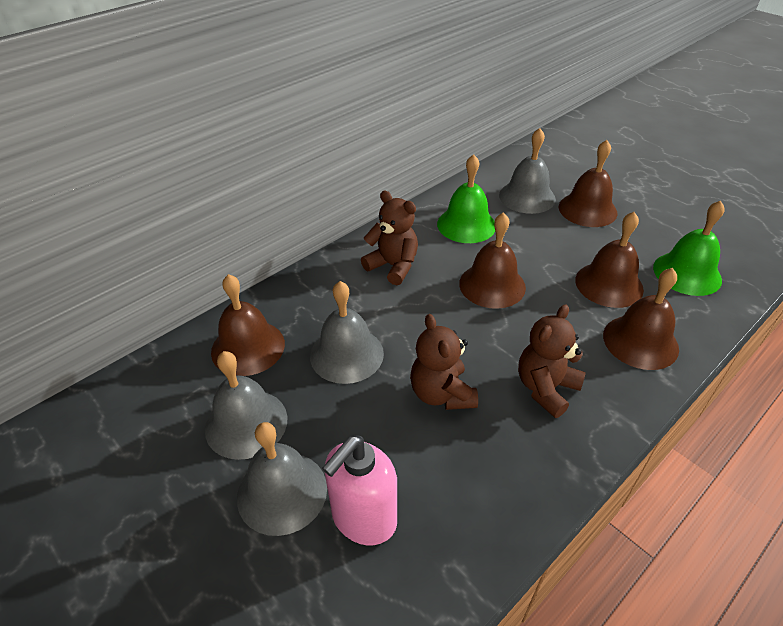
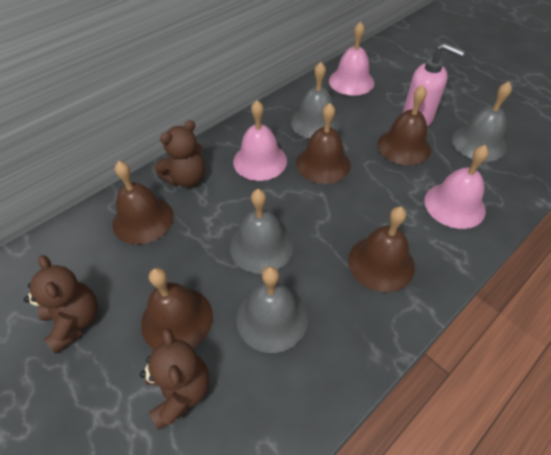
green bell: [437,154,495,243] [653,201,725,296] = 2 -> none = 0
pink bell: none = 0 -> [233,100,287,181] [329,21,375,96] [424,145,489,229] = 3

